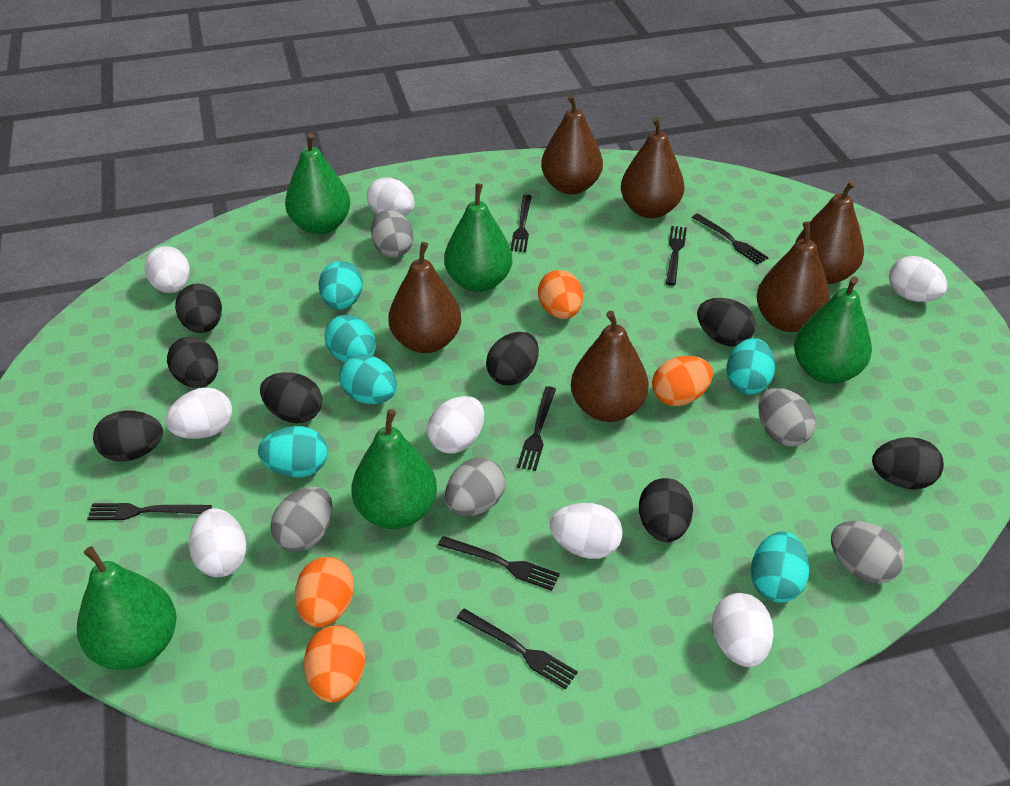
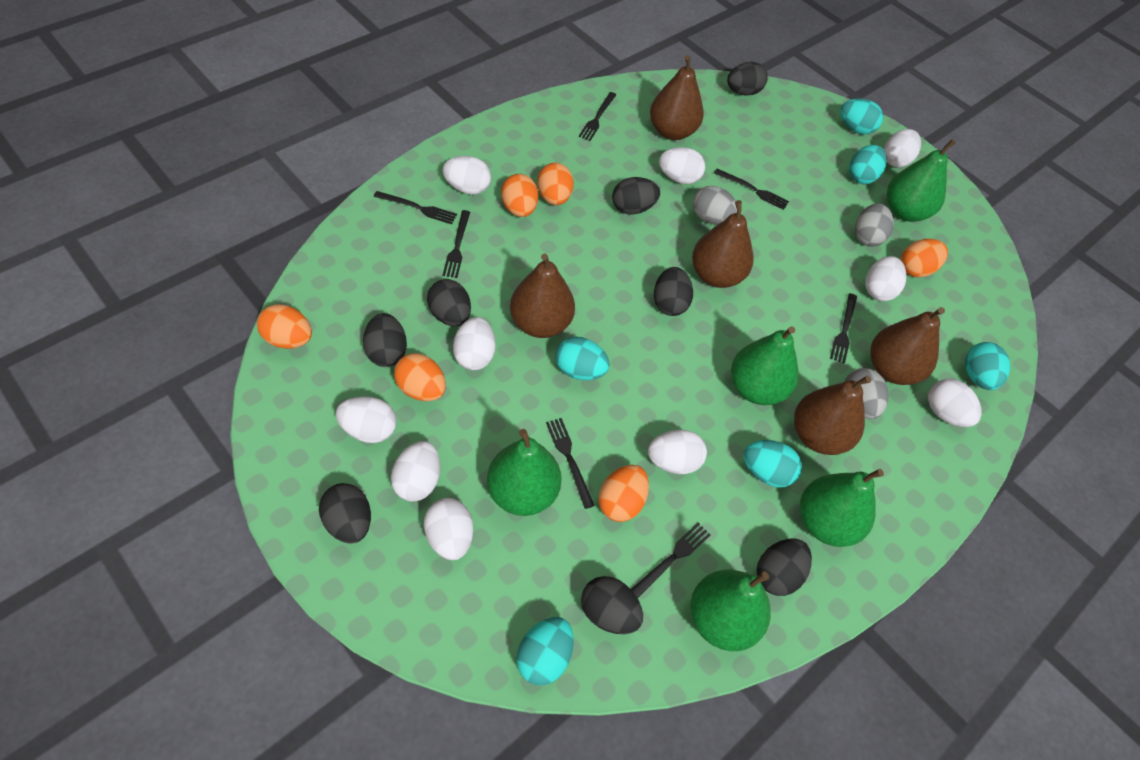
brown pear: [388,242,461,353] [541,94,603,194] [571,311,649,422] [621,117,684,218] [756,221,830,332] [795,180,864,284] = 6 -> [510,253,575,338] [650,55,704,140] [692,200,753,288] [794,376,871,455] [870,307,945,385] = 5
grey egg: [270,487,333,552] [371,209,413,258] [445,457,505,516] [758,388,816,446] [831,521,905,584] = 5 -> [693,186,737,225] [844,368,889,419] [855,203,894,247] = 3
orange egg: [295,557,354,628] [304,625,366,703] [538,270,583,319] [652,356,713,406] = 4 -> [257,304,312,349] [394,353,446,401] [501,174,538,217] [537,163,574,205] [598,465,649,522] [901,239,948,278] = 6
white egg: [144,246,190,293] [165,387,232,439] [189,508,247,577] [367,177,415,216] [427,396,484,454] [550,503,623,559] [712,593,774,667] [889,256,947,302] = 8 -> [336,396,397,443] [391,441,440,501] [424,498,473,560] [443,156,491,194] [453,317,496,370] [648,430,707,474] [659,147,705,184] [865,256,907,301] [884,129,921,167] [928,379,982,427] = 10

